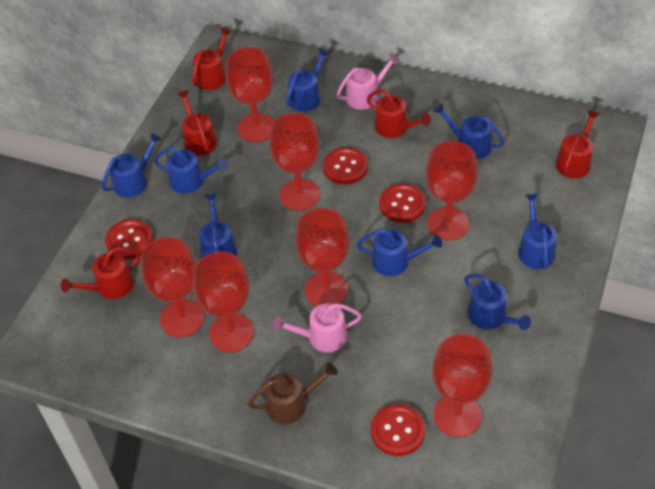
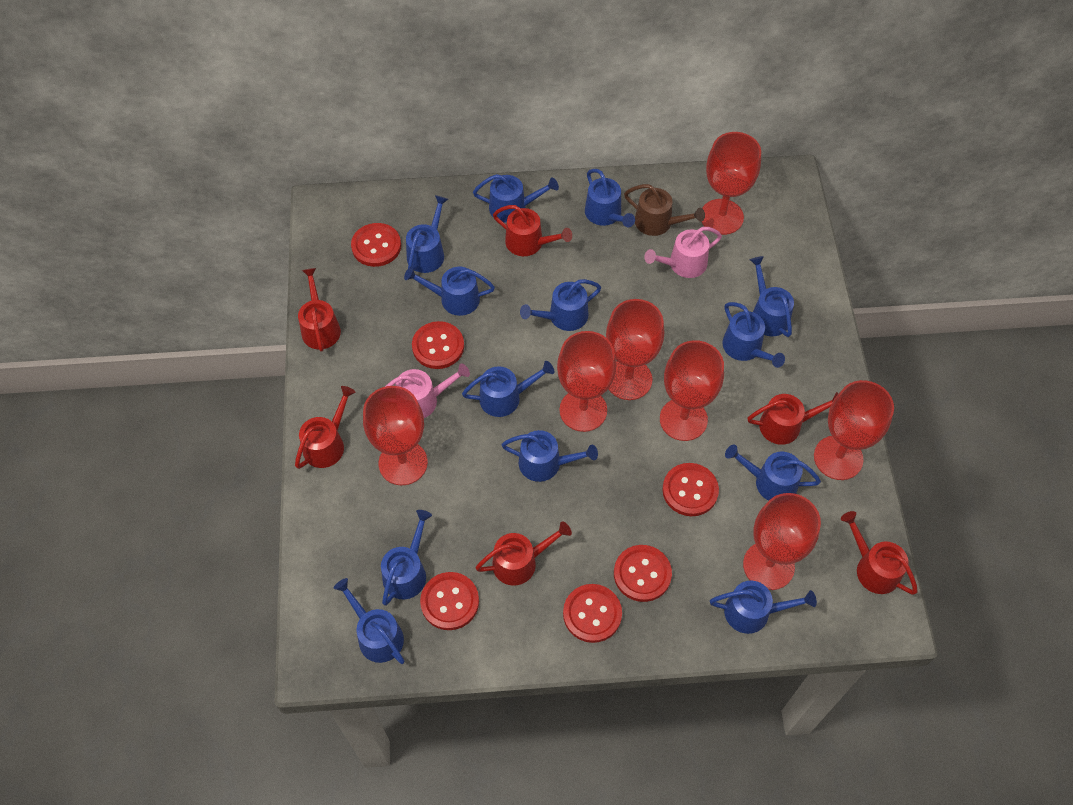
blue watering can: [101,133,162,198] [154,147,228,194] [199,193,237,257] [286,49,329,112] [357,229,442,276] [433,103,505,160] [464,274,531,330] [518,194,557,269] = 8 -> [334,578,404,664] [381,510,432,606] [404,267,495,316] [406,195,448,273] [462,361,555,417] [473,174,559,223] [501,430,598,482] [520,279,601,331] [585,169,635,227] [710,580,817,634] [723,302,785,368] [725,445,821,501] [750,256,794,337] = 13
red button: [105,219,153,260] [323,147,368,184] [371,404,425,456] [379,183,426,223] = 4 -> [351,223,401,267] [412,321,464,369] [420,572,479,630] [563,584,622,643] [614,545,672,602] [662,463,719,516] = 6
red watering can: [61,247,140,299] [177,90,217,156] [192,28,232,90] [367,89,431,138] [556,110,599,178] = 5 -> [295,386,355,469] [298,268,341,352] [475,521,572,586] [493,205,572,256] [747,392,839,445] [841,511,918,595] = 6

